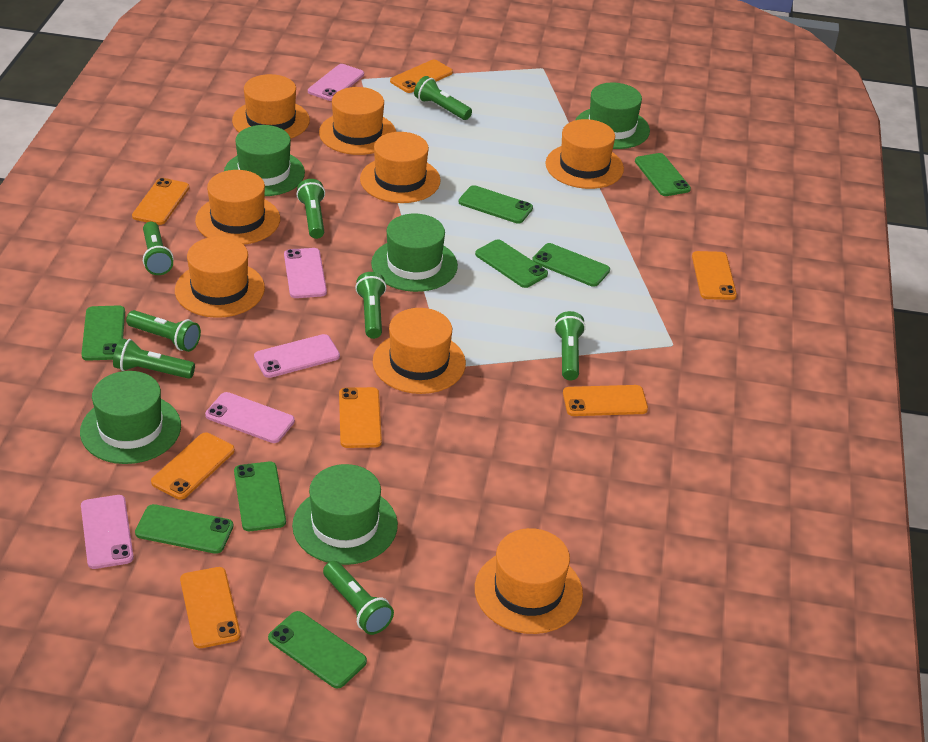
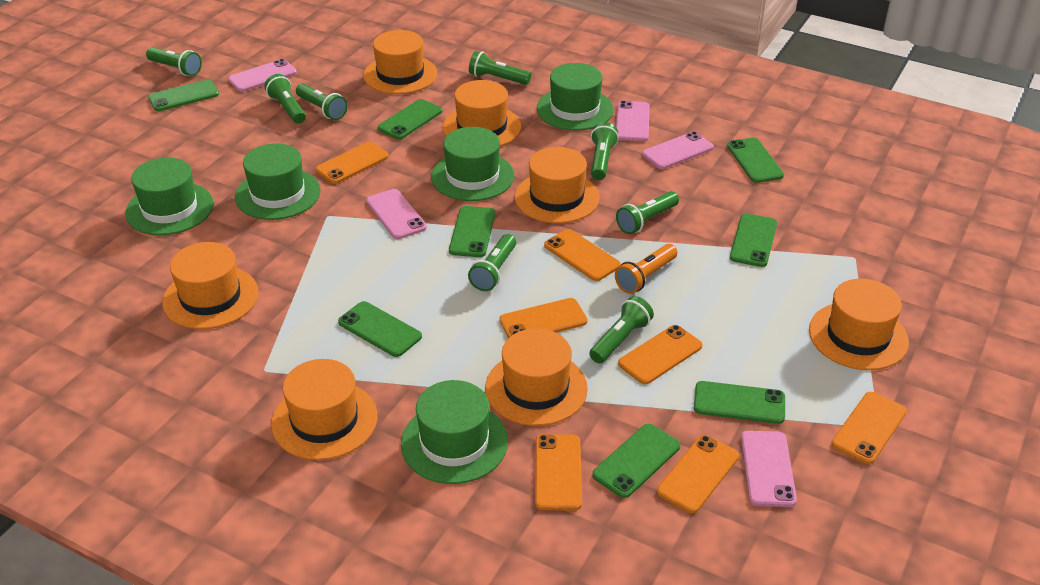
orange flashlight: none = 0 -> [615,244,678,294] = 1
orange hat: [175,236,265,318] [195,170,280,245] [232,74,310,139] [319,87,396,155] [360,132,441,203] [373,308,466,394] [475,528,583,634] [545,119,624,189] = 8 -> [162,242,258,329] [271,359,377,460] [363,30,437,94] [443,80,521,146] [485,328,588,426] [515,147,600,223] [809,279,909,370] = 7

